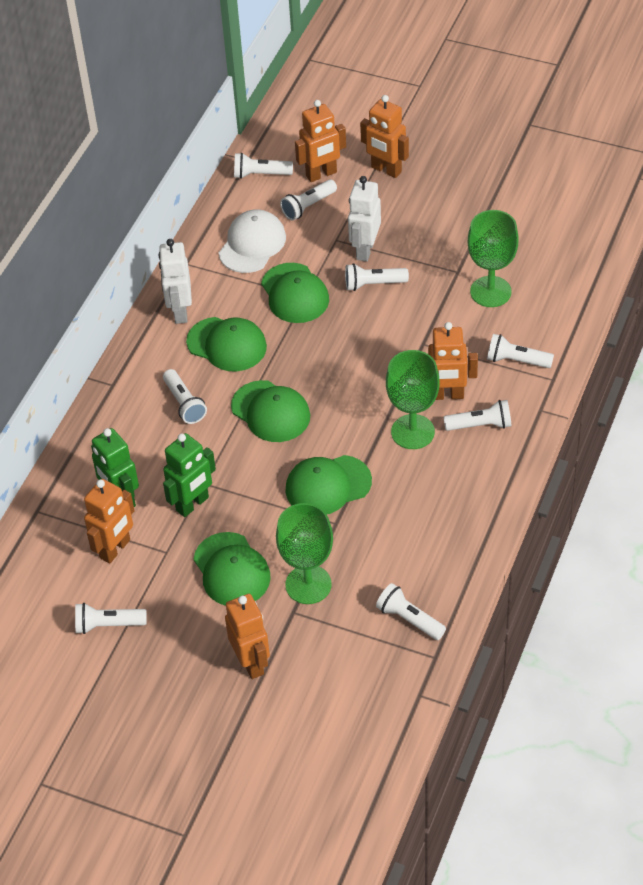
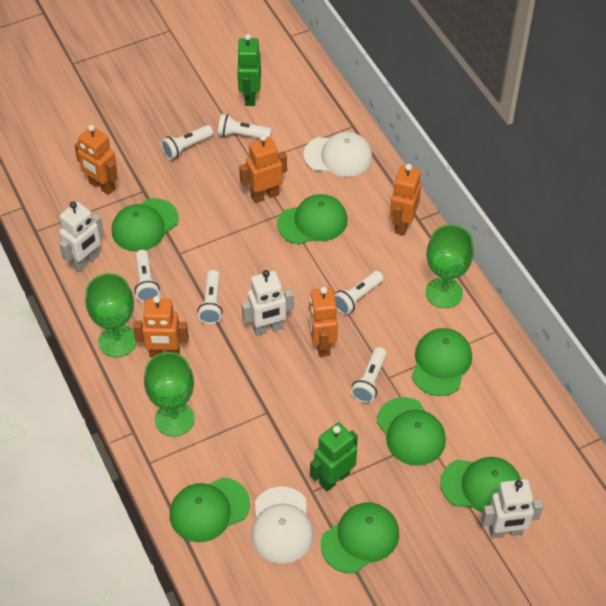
green cap: [186,317,267,371] [194,532,271,606] [231,380,310,442] [261,263,329,323] [285,455,372,514] = 5 -> [112,198,179,252] [170,477,250,542] [277,194,347,245] [321,503,399,573] [377,397,446,466] [412,328,472,396] [440,457,521,513] = 7
white cap: [219,209,286,273] = 1 -> [251,486,314,564] [304,132,372,177] = 2
white flashlight: [75,603,147,634] [163,369,207,424] [234,153,293,179] [280,179,337,221] [345,263,409,291] [376,583,446,640] [443,400,512,431] [487,334,554,368] = 8 -> [134,250,160,302] [161,125,213,160] [197,270,223,324] [218,114,272,138] [335,271,384,315] [351,347,387,403] = 6
white robot: [159,239,192,324] [348,176,381,262] = 2 -> [59,201,104,272] [241,270,294,336] [481,479,543,538] = 3

